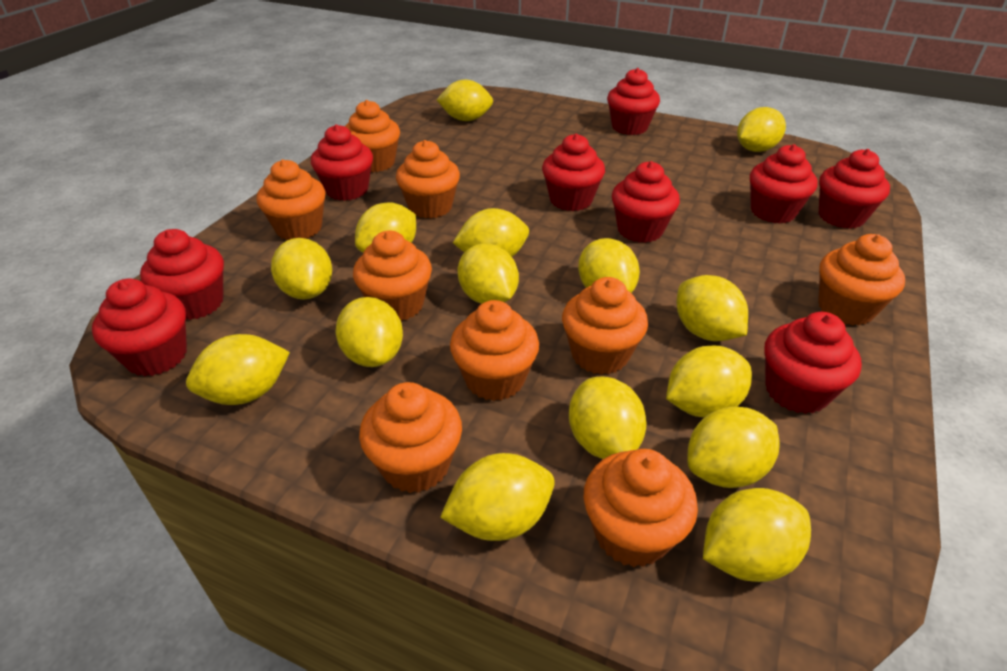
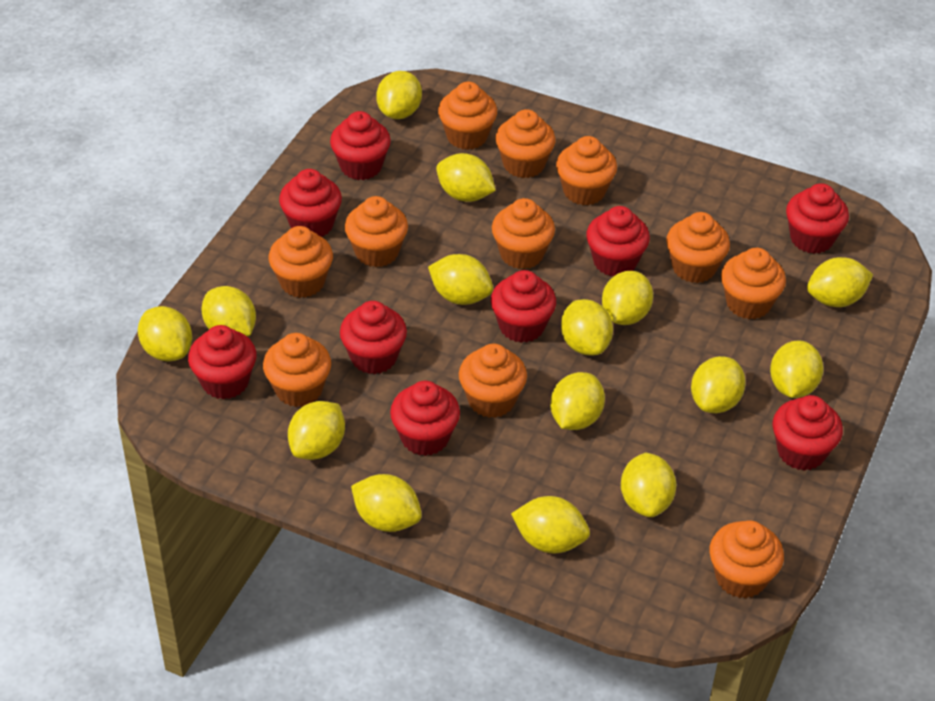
orange cupcake: [257,160,326,240] [345,100,400,172] [353,231,432,321] [359,382,462,493] [396,140,460,219] [450,300,539,401] [562,277,648,375] [584,449,698,567] [818,234,905,326] = 9 -> [263,333,331,407] [269,226,333,298] [345,196,408,267] [438,82,497,150] [459,344,527,418] [492,198,555,269] [495,109,556,178] [556,136,617,205] [666,212,730,283] [709,520,784,598] [721,248,786,319] = 11

